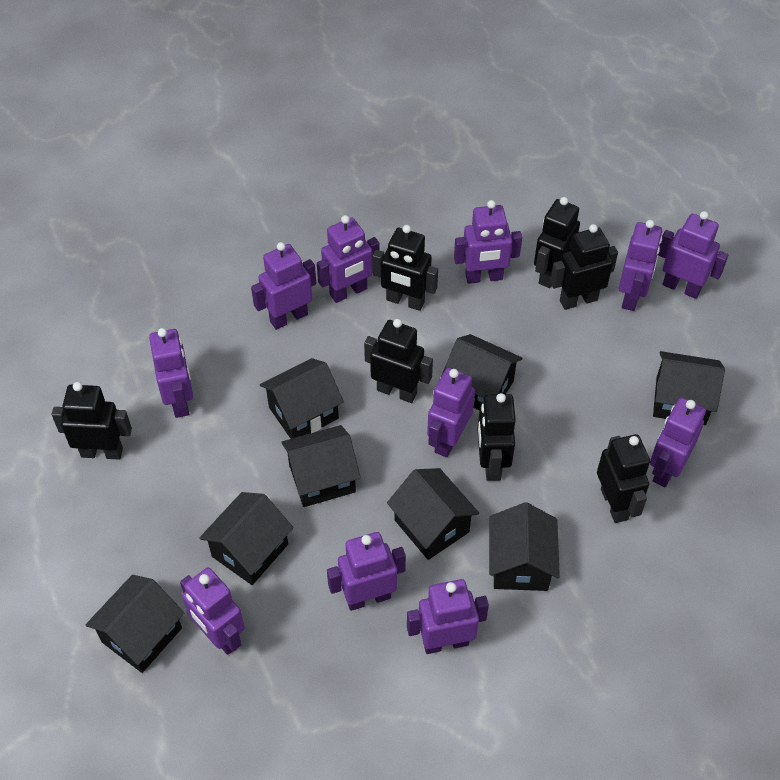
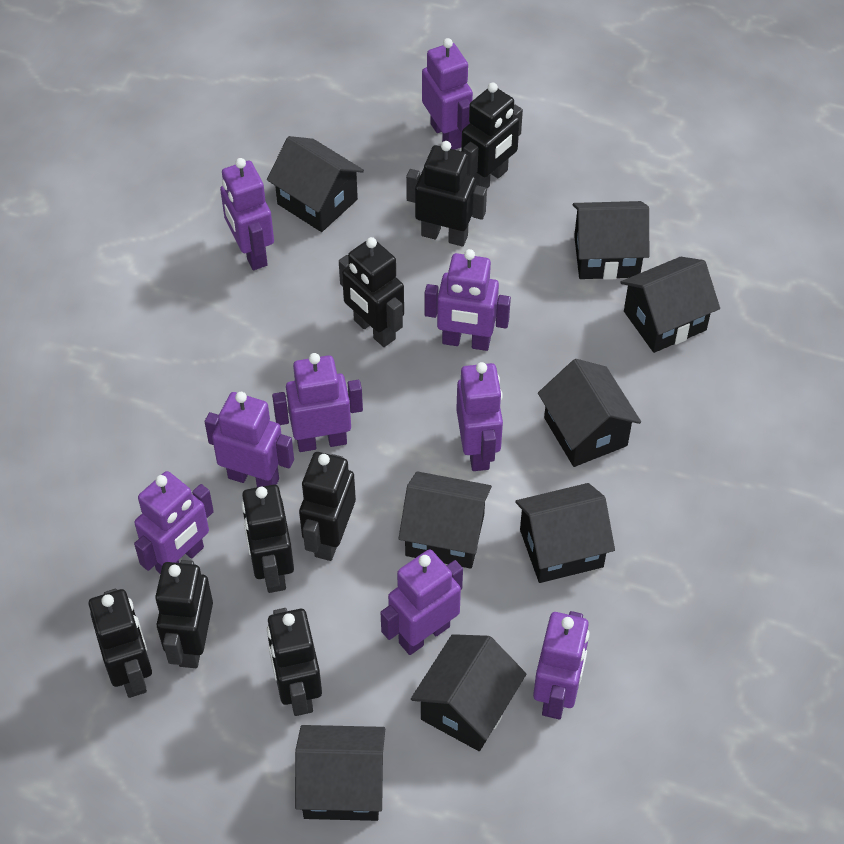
black robot: [52,382,132,459] [364,319,433,403] [372,225,438,311] [477,393,516,481] [534,197,580,288] [550,224,618,310] [597,434,650,523] = 7 -> [89,589,152,698] [155,560,213,668] [241,485,294,593] [267,608,322,716] [299,452,356,561] [339,237,404,347] [406,141,487,246] [461,82,523,188] = 8
purple robot: [149,328,193,418] [180,567,245,655] [251,242,316,330] [317,215,379,303] [327,532,406,611] [407,579,489,654] [427,368,475,457] [454,200,522,284] [619,220,662,311] [650,398,706,487] [658,211,728,299] = 11 -> [134,471,214,574] [205,392,294,487] [220,158,274,270] [272,353,363,452] [380,549,463,655] [422,38,473,150] [425,249,511,351] [456,362,503,471] [533,611,590,719] = 9

